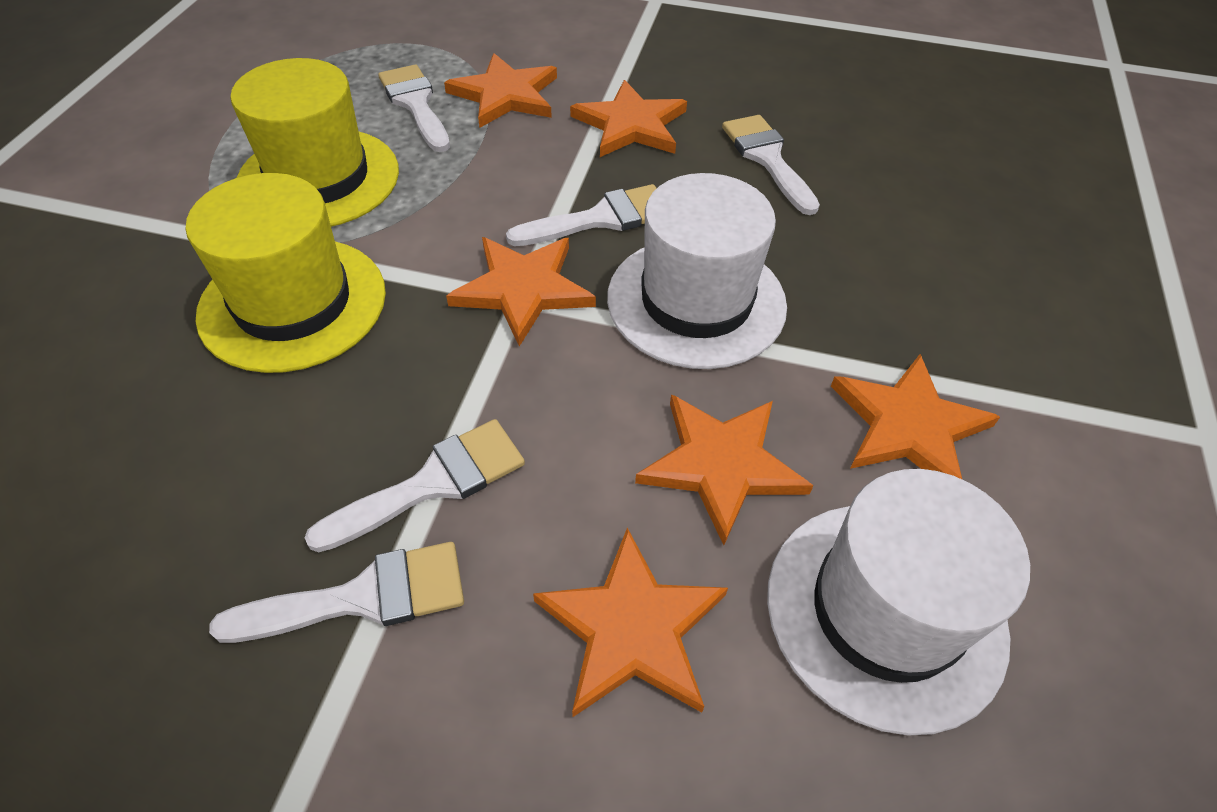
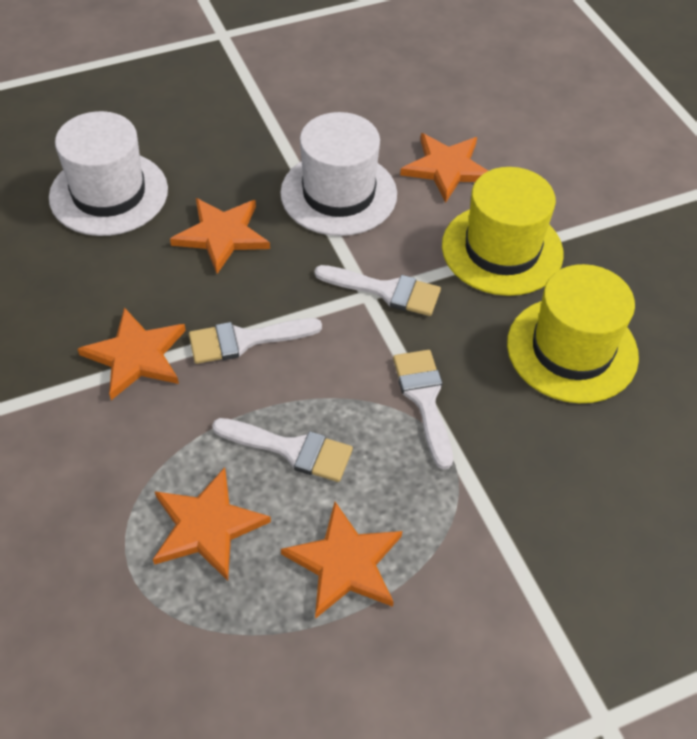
orange star: [444,53,557,128] [446,237,596,347] [533,528,728,717] [570,80,687,157] [635,394,814,545] [831,354,1000,479] = 6 -> [78,307,186,400] [153,467,271,581] [170,198,270,274] [281,502,402,619] [400,133,488,203] = 5
white brush: [209,542,464,643] [305,419,525,552] [378,65,450,152] [506,184,657,246] [722,115,820,215] = 5 -> [189,318,322,364] [212,418,353,482] [315,265,441,316] [393,350,453,469] = 4

